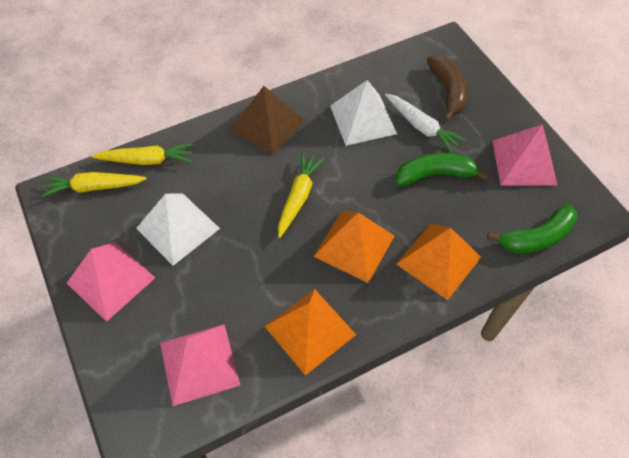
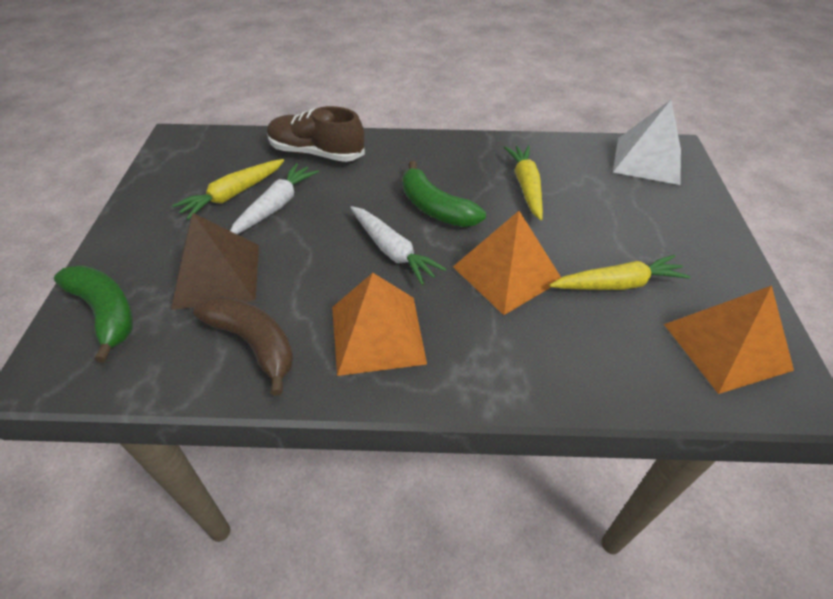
brown shoe: none = 0 -> [267,106,365,162] = 1
pink pyramid: [67,242,155,322] [160,324,240,406] [492,124,558,186] = 3 -> none = 0
white carrot: [385,94,465,153] = 1 -> [230,163,319,234] [350,206,446,285] = 2
white pyramid: [136,193,220,266] [330,80,397,146] = 2 -> [613,100,681,185] = 1

